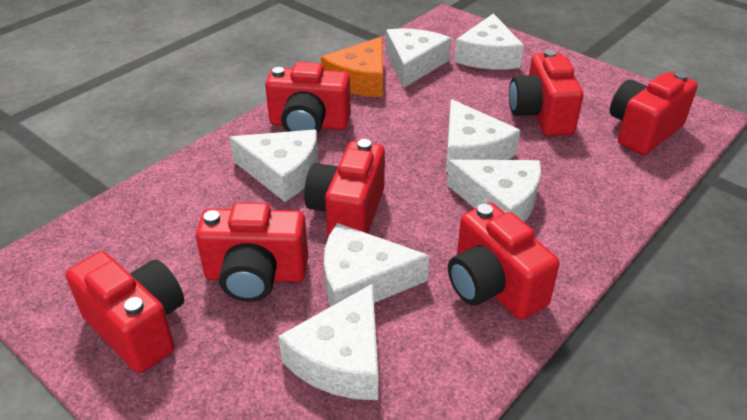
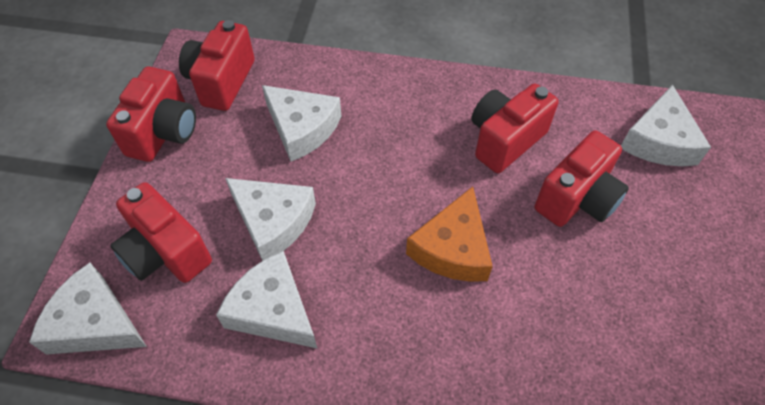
red camera: [66,251,184,373] [196,202,308,302] [265,62,351,134] [304,139,385,237] [448,203,560,320] [509,49,583,136] [610,72,698,155] = 7 -> [106,66,196,162] [110,182,212,283] [179,20,255,111] [471,83,558,173] [534,130,629,227] = 5
white cheese: [229,130,318,202] [278,283,378,400] [324,223,429,307] [386,28,451,88] [446,99,520,172] [447,160,541,222] [454,13,524,70] = 7 -> [29,263,147,355] [216,251,317,348] [225,178,316,261] [262,85,341,161] [621,85,711,166] = 5

